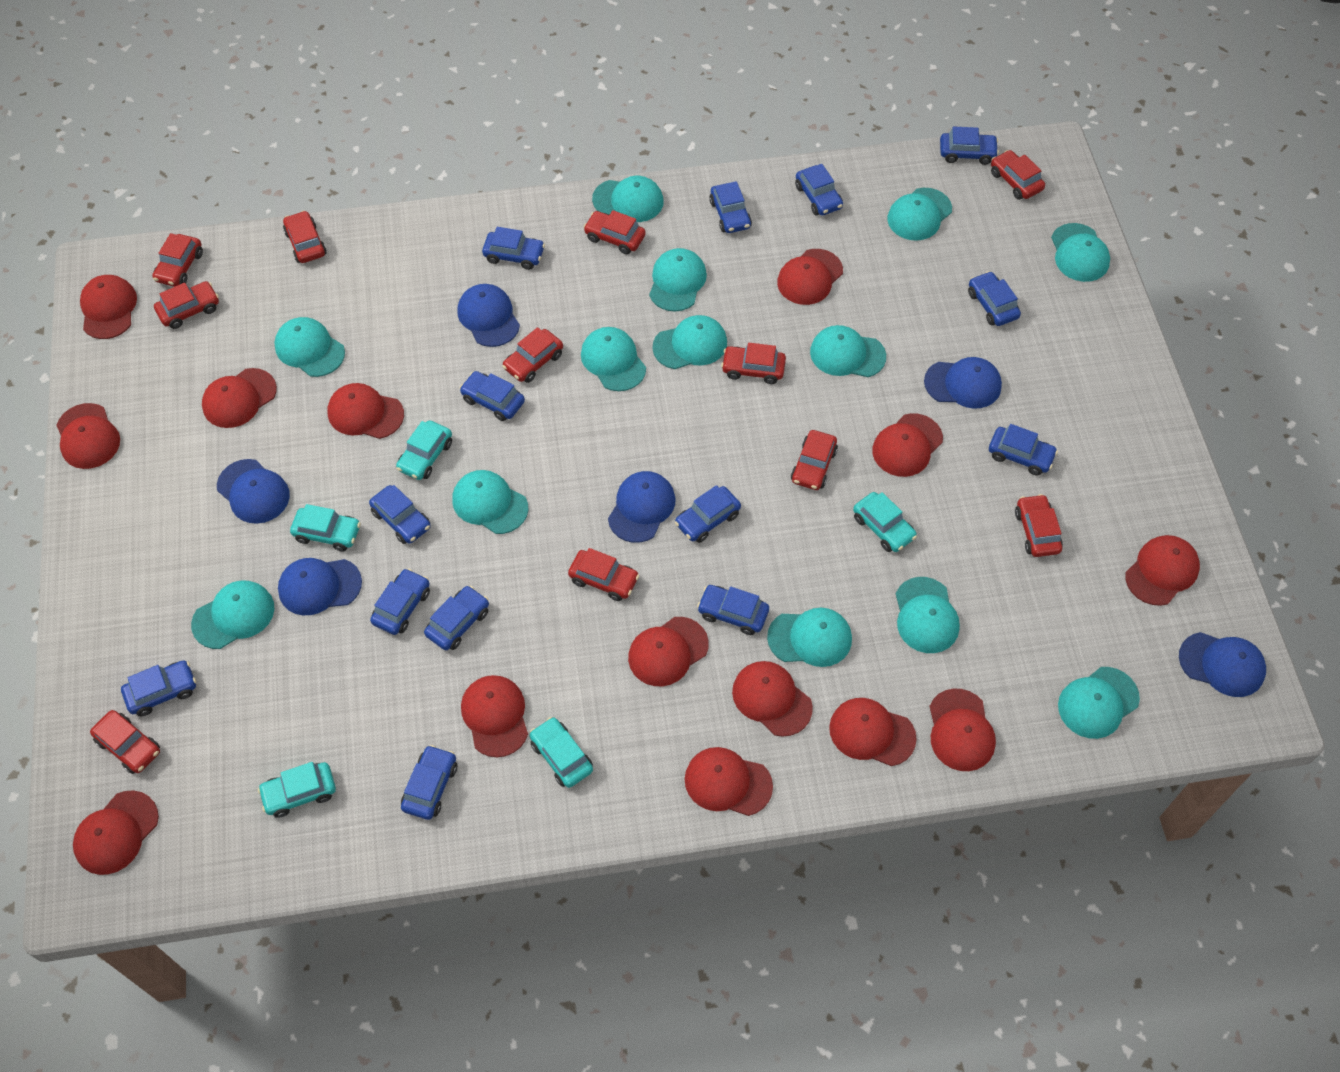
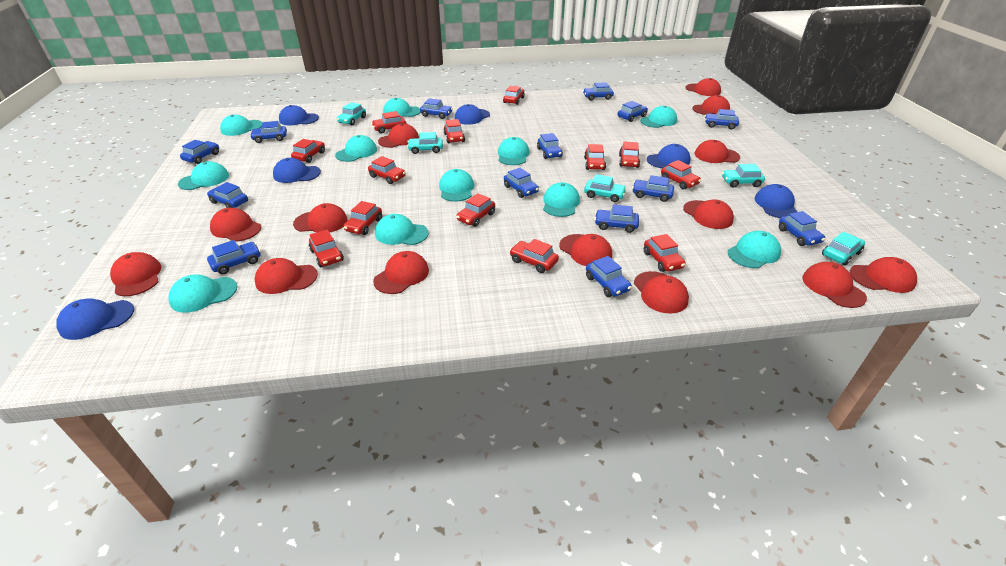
red car: [90,710,160,774] [152,233,203,287] [154,281,219,329] [283,211,326,263] [502,327,563,383] [568,548,639,601] [583,210,646,254] [721,343,786,384] [791,430,838,490] [991,150,1045,200] [1015,494,1063,557] = 11 -> [291,139,325,163] [309,230,344,267] [343,201,382,235] [368,156,406,184] [371,111,406,133] [443,119,465,143] [456,193,495,227] [503,86,525,105] [510,239,559,273] [584,144,606,170] [619,141,640,168] [644,234,686,272] [661,160,701,190] = 13
turquoise cap: [191,580,274,649] [274,317,345,377] [452,470,529,534] [581,327,646,391] [592,176,664,222] [649,248,707,312] [652,315,727,369] [767,608,852,667] [810,325,886,377] [887,188,952,241] [896,577,960,653] [1051,223,1110,282] [1058,667,1140,739] = 13 -> [168,275,237,313] [178,161,229,190] [220,115,262,136] [335,135,377,162] [375,214,429,245] [383,98,421,117] [439,169,474,202] [498,137,530,165] [543,182,580,217] [640,106,677,128] [728,231,781,268] = 11

